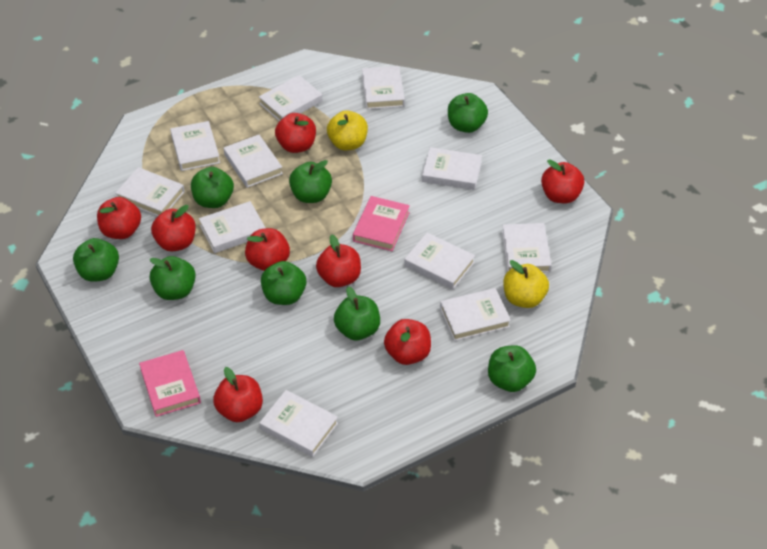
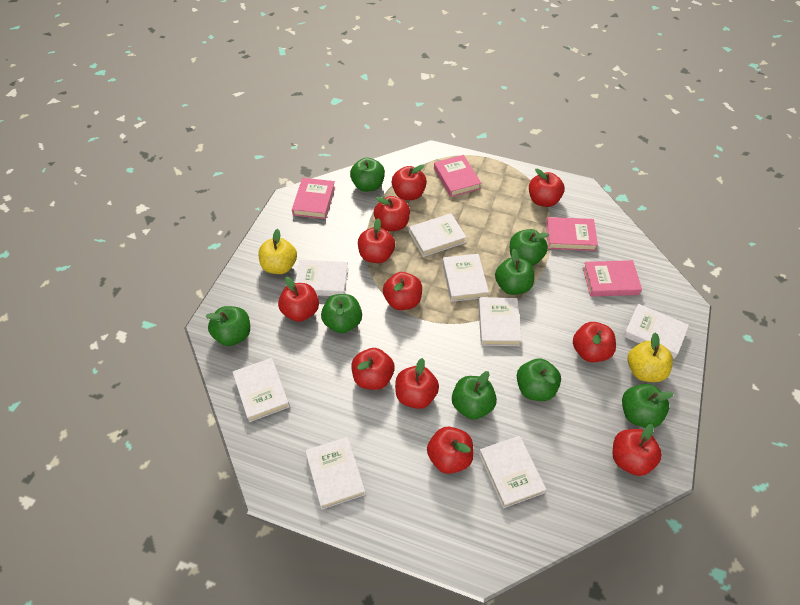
pink book: [139,350,201,417] [353,196,410,251] = 2 -> [292,178,335,219] [434,155,481,197] [546,217,598,251] [583,260,642,297] = 4
red apple: [97,197,141,239] [151,205,196,251] [213,367,263,422] [245,228,290,271] [275,113,316,153] [316,234,361,287] [384,319,431,365] [541,159,584,203] = 8 -> [278,277,319,322] [352,348,395,390] [358,218,395,263] [374,196,410,231] [383,272,422,310] [392,164,427,200] [395,358,439,409] [427,426,474,474] [529,168,565,207] [573,322,616,362] [613,424,662,476] = 11
white book: [115,167,185,216] [170,121,220,171] [199,201,265,253] [224,135,283,188] [259,75,322,121] [259,390,338,457] [362,66,405,109] [404,233,475,290] [422,147,482,190] [440,288,511,341] [502,223,552,273] = 11 -> [233,358,290,422] [295,260,348,296] [305,437,366,509] [409,213,466,257] [442,254,489,302] [478,297,522,346] [479,436,546,508] [623,304,689,359] = 8

